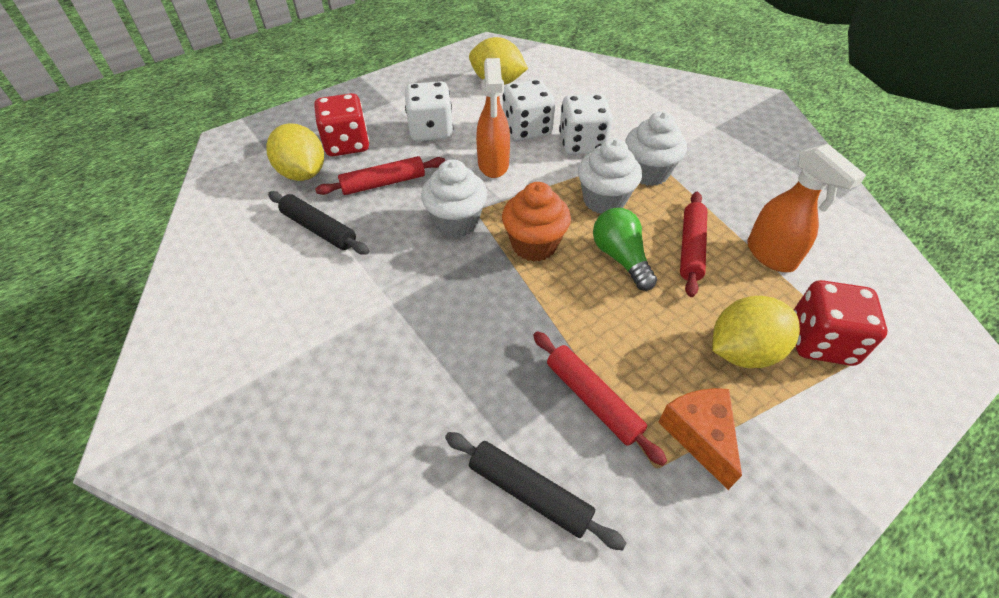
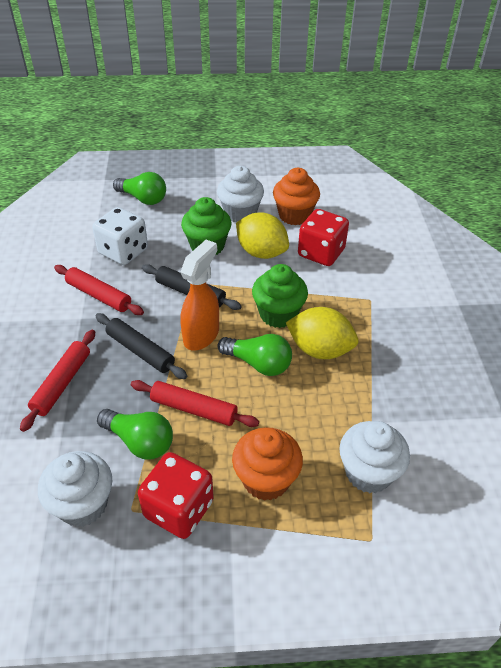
green cupcake: none = 0 -> [181,197,232,255] [252,264,308,328] = 2
green light bulb: [593,208,657,291] = 1 -> [97,409,173,460] [113,172,166,205] [218,334,292,376] = 3
orange cheese: [658,388,742,490] = 1 -> none = 0
orange cupcake: [502,182,571,262] = 1 -> [232,427,303,501] [273,168,320,225] = 2
orange spray bottle: [476,58,510,178] [747,144,866,272] = 2 -> [180,240,219,350] = 1
white dice: [405,81,453,141] [503,79,555,141] [559,94,613,155] = 3 -> [92,207,148,265] = 1
yellow lemon: [266,123,324,181] [469,37,528,85] [712,296,800,368] = 3 -> [236,212,289,259] [286,307,358,359] = 2

